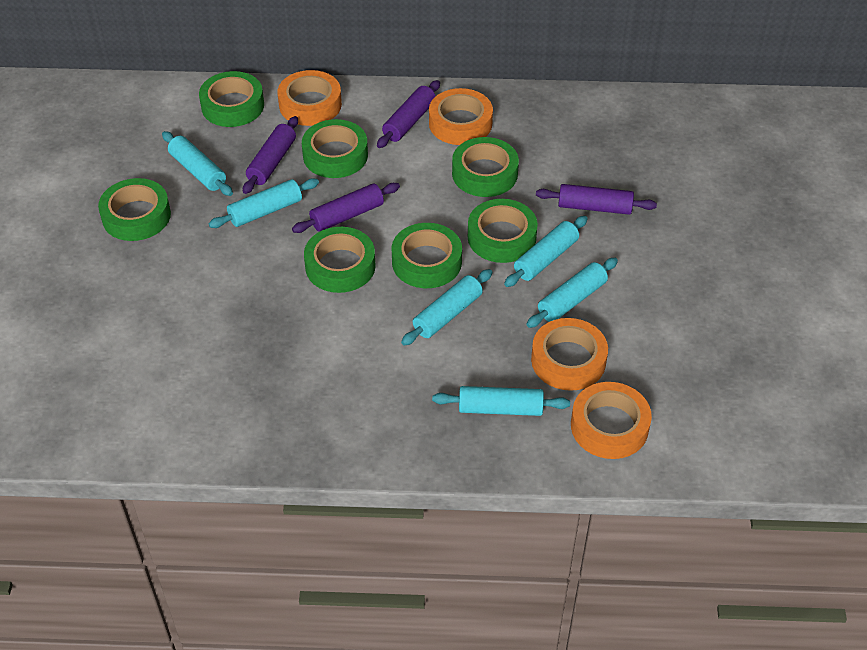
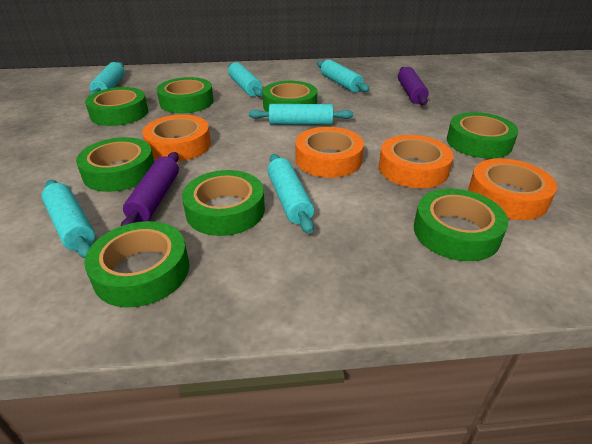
green tape: [98,178,171,241] [199,71,264,127] [302,119,368,178] [304,227,376,293] [392,223,462,288] [452,137,519,197] [468,199,538,263] = 7 -> [76,137,154,192] [84,221,189,308] [85,87,148,126] [157,77,214,113] [182,170,265,236] [262,81,317,112] [414,189,508,261] [447,112,518,159] = 8
purple rolling pin: [243,116,298,194] [292,183,400,233] [377,80,440,148] [536,184,657,215] = 4 -> [121,152,179,226] [398,67,429,105] = 2

